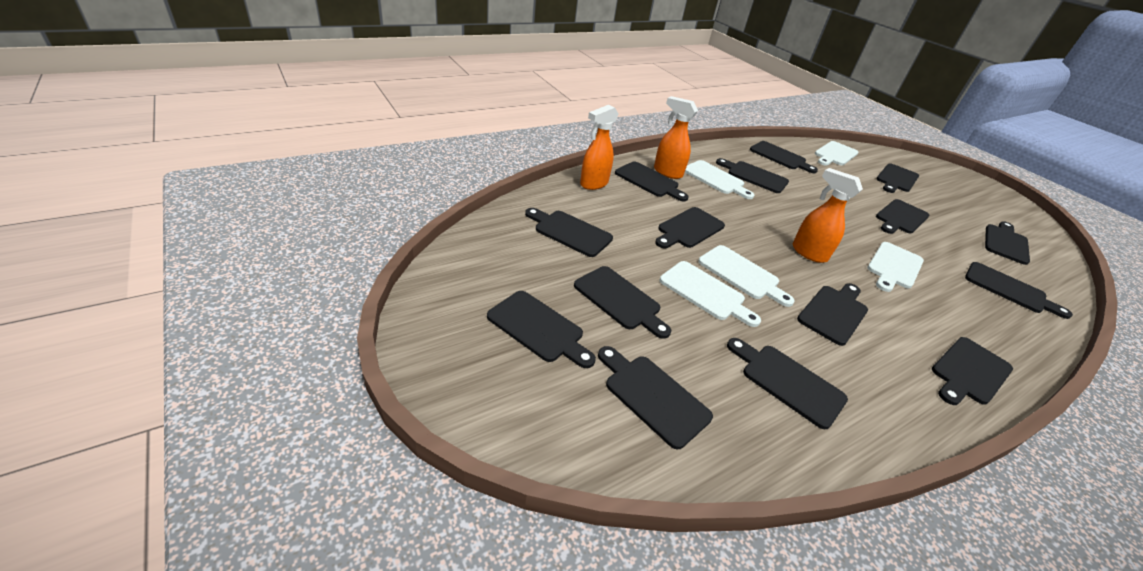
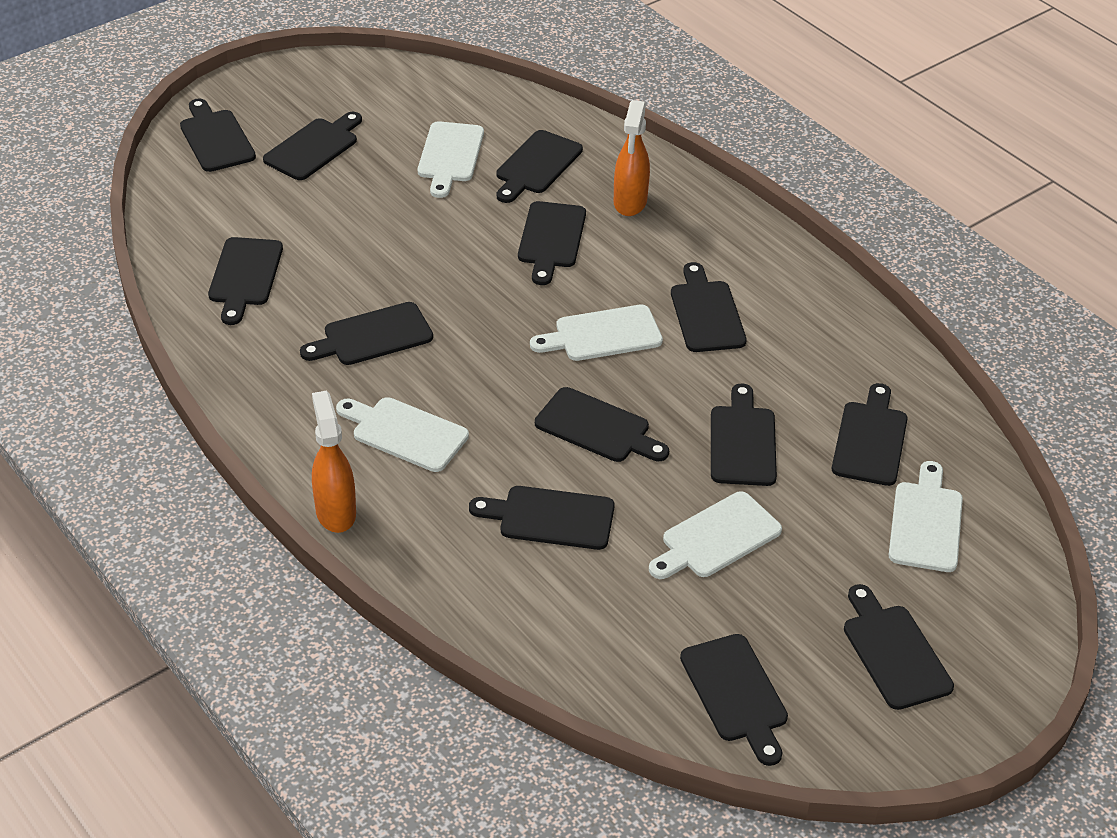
black cutting board: [487,291,596,368] [525,208,613,257] [574,266,671,339] [598,346,713,449] [615,162,689,201] [655,207,725,248] [716,158,789,193] [727,338,848,429] [750,141,818,173] [797,283,868,346] [876,163,919,193] [876,199,929,234] [932,337,1013,405] [965,262,1073,319] [985,221,1030,265] = 15 -> [180,98,256,172] [208,237,283,325] [263,112,362,180] [300,302,433,365] [469,486,615,550] [496,130,583,203] [518,201,586,285] [535,387,669,462] [671,262,747,352] [680,634,788,766] [711,384,777,486] [832,383,908,486] [844,584,954,710] = 13
orange spray bottle: [580,105,619,190] [654,96,698,179] [793,168,863,263] = 3 -> [312,391,356,533] [614,100,650,216] = 2

